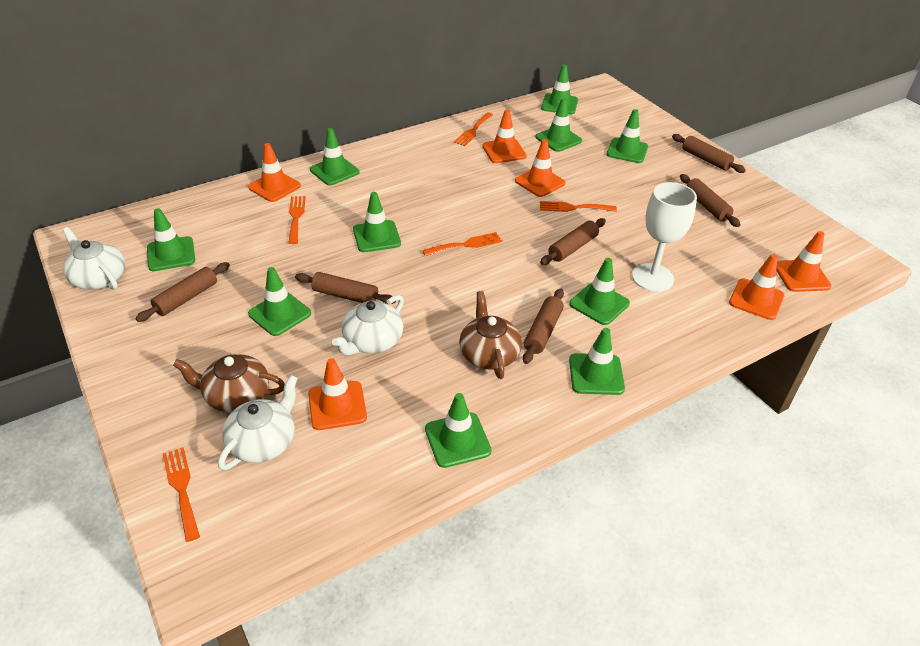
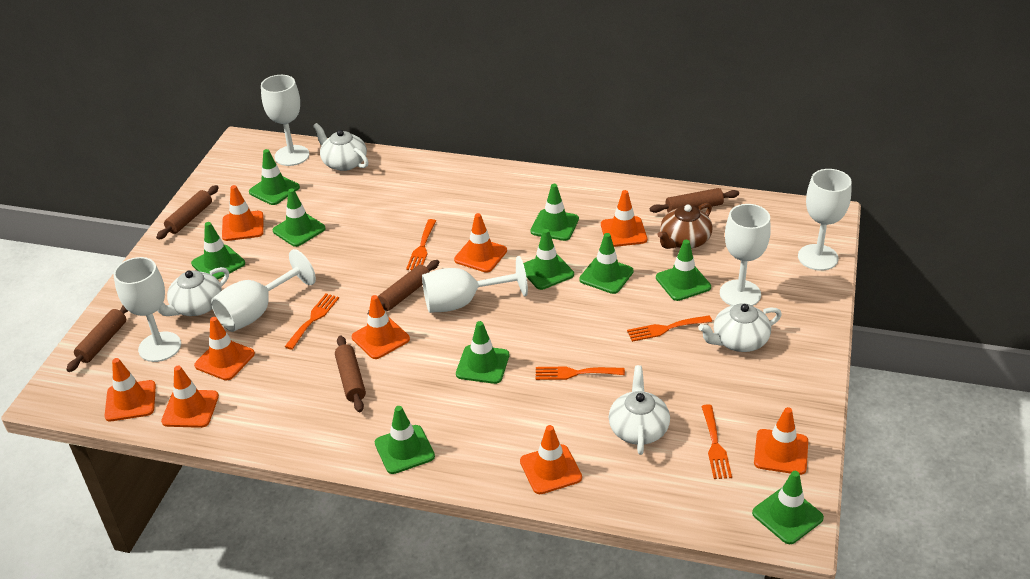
brown rolling pin: [136,262,230,322] [295,272,396,304] [523,288,564,364] [540,218,606,265] [672,134,746,173] [680,174,741,227] = 6 -> [66,305,128,372] [156,185,219,240] [335,336,366,412] [367,260,439,314] [650,188,739,213] = 5
brown teapot: [173,354,285,412] [459,291,522,379] = 2 -> [658,203,713,249] = 1
orange traffic cone: [248,143,301,202] [308,358,367,430] [482,109,527,163] [515,139,565,197] [729,254,785,320] [776,231,831,292] = 6 -> [104,358,156,421] [161,366,219,428] [194,317,255,380] [222,185,263,241] [352,295,410,359] [454,213,507,273] [520,425,582,494] [601,190,647,247] [754,407,808,475] = 9
white goblet: [632,182,697,292] = 1 -> [114,257,181,362] [211,249,316,332] [261,75,309,166] [422,256,528,313] [720,204,771,306] [798,169,852,271] = 6
white teapot: [63,227,125,290] [218,375,298,470] [332,295,404,356] = 3 -> [157,267,229,316] [313,123,368,171] [608,365,670,455] [698,303,782,352] = 4

